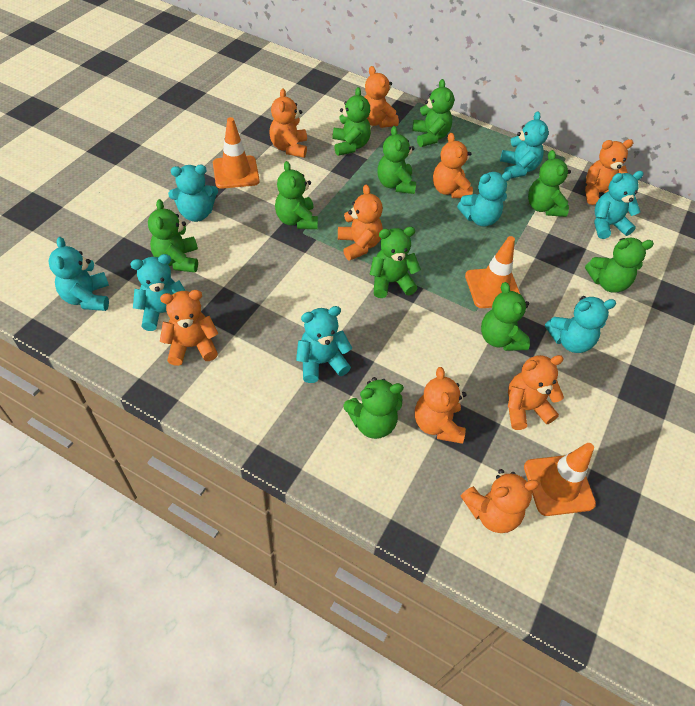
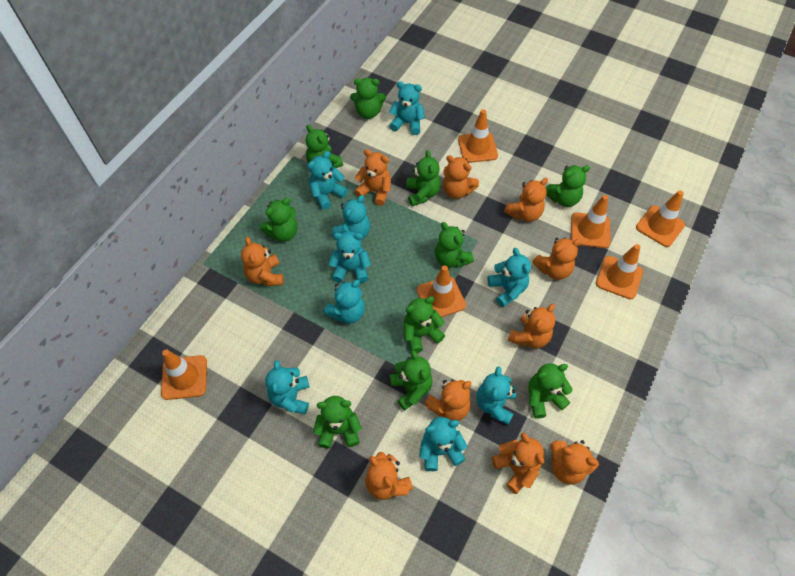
orange teddy bear: [160,290,218,366] [269,88,307,158] [338,184,383,261] [364,66,399,128] [415,367,466,444] [433,133,473,198] [460,469,540,533] [508,355,564,430] [585,139,633,205] = 9 -> [241,237,284,286] [354,149,391,206] [365,452,413,500] [424,379,471,421] [443,155,479,199] [492,433,544,494] [504,178,548,222] [508,304,555,348] [532,238,582,280] [550,440,599,485] = 10
orange traffic cone: [213,117,260,189] [465,236,520,308] [524,443,596,516] = 3 -> [161,350,207,400] [417,265,466,317] [458,109,498,163] [571,195,610,248] [596,244,643,299] [636,190,685,247] = 6
turquoise teddy bear: [48,237,109,311] [130,254,186,331] [168,165,218,222] [296,306,352,383] [457,171,512,227] [500,111,549,178] [545,296,616,353] [594,171,644,239] = 8 -> [265,360,310,415] [308,151,348,210] [324,280,365,323] [329,231,371,283] [332,195,370,240] [389,81,425,135] [419,417,467,471] [476,366,516,425] [488,248,531,307] = 9

